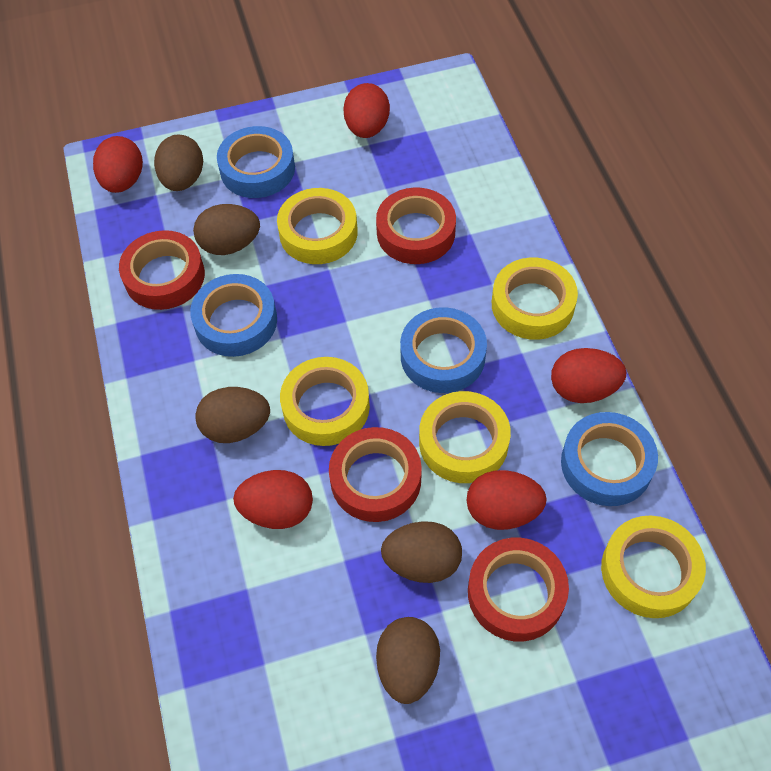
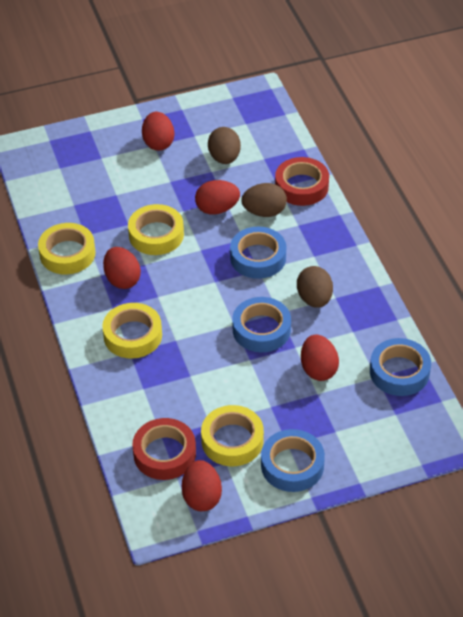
brown egg: [154,134,203,191] [193,204,260,255] [195,387,270,443] [376,617,440,704] [381,521,462,583] = 5 -> [208,127,241,164] [241,183,287,217] [297,266,333,308] = 3
red tape: [119,230,205,310] [329,427,422,522] [376,188,456,264] [468,538,569,641] = 4 -> [132,418,196,480] [275,157,329,206] = 2
yellow tape: [277,188,358,264] [280,357,370,446] [419,391,511,483] [492,258,578,340] [601,516,706,618] = 5 -> [38,223,96,274] [102,303,162,359] [128,204,184,255] [201,405,264,466] = 4

